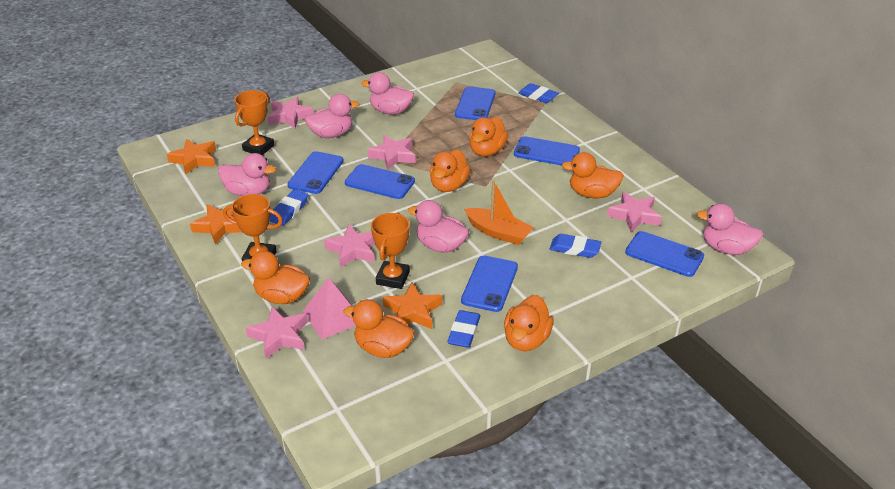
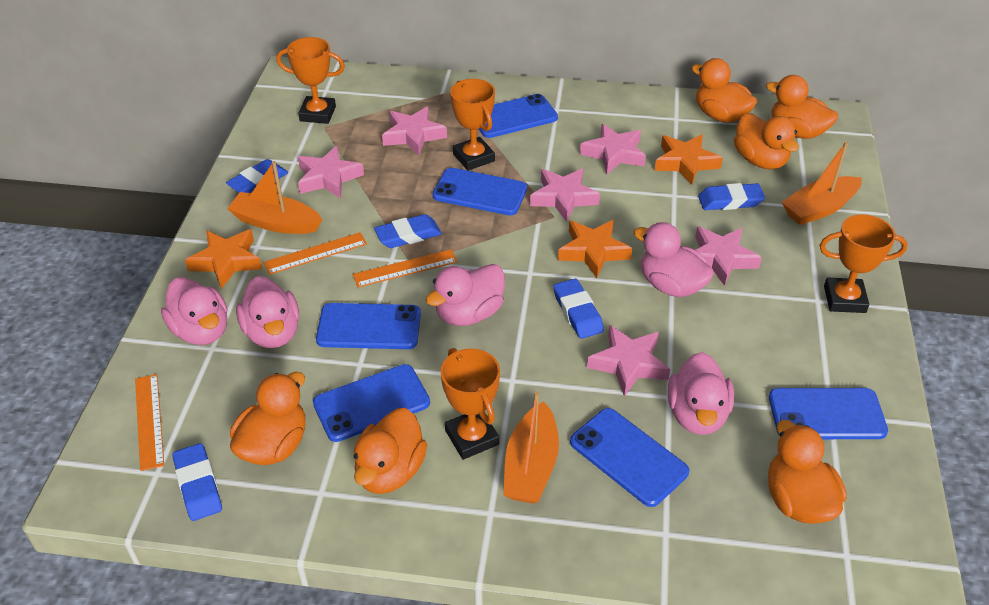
blue eraser: [270,190,308,226] [447,310,480,348] [518,83,559,103] [550,234,602,258] = 4 -> [172,443,222,521] [226,159,288,193] [374,214,442,248] [553,279,604,339] [698,183,765,210] = 5
orange boat: [464,180,534,245] = 1 -> [227,161,322,234] [503,391,559,504] [782,141,862,225] = 3
orange ruler: none = 0 -> [135,374,164,471] [263,232,367,275] [352,249,458,288] = 3
orange trophy: [223,194,283,261] [234,90,274,155] [371,213,410,289] = 3 -> [276,37,345,124] [440,348,500,460] [450,79,495,171] [820,214,908,313] = 4
pink pyramid: [303,278,357,339] = 1 -> none = 0
pink star: [246,306,308,359] [268,97,313,129] [324,224,375,268] [368,135,415,170] [607,192,662,232] = 5 -> [298,146,364,198] [382,107,447,156] [530,168,600,222] [580,124,646,174] [587,325,670,396] [695,226,762,286] = 6

